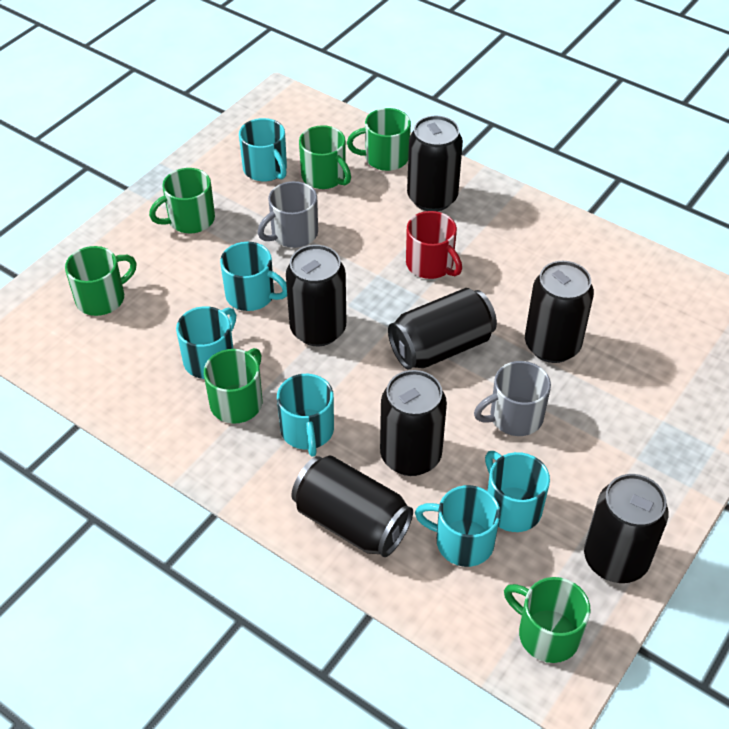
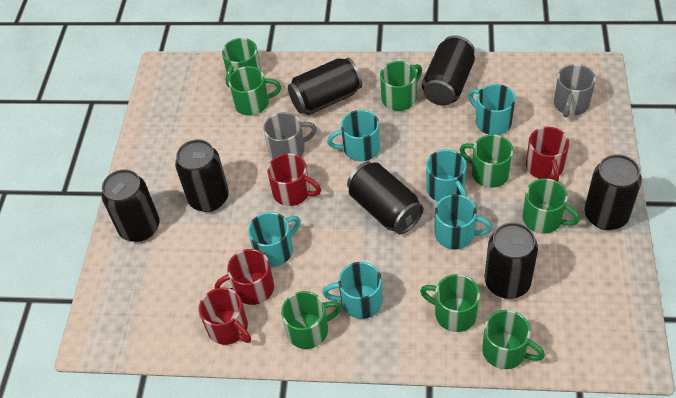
green mug: [65,246,137,316] [149,168,215,233] [204,348,262,424] [299,125,351,189] [347,108,411,171] [504,577,590,663] = 6 -> [222,38,261,87] [228,66,281,116] [281,291,342,349] [380,61,422,111] [420,274,480,332] [460,134,513,188] [482,310,545,369] [522,178,580,234] = 8
red mug: [406,211,462,279] = 1 -> [199,288,251,345] [215,249,274,305] [267,153,321,206] [526,127,569,182] = 4

